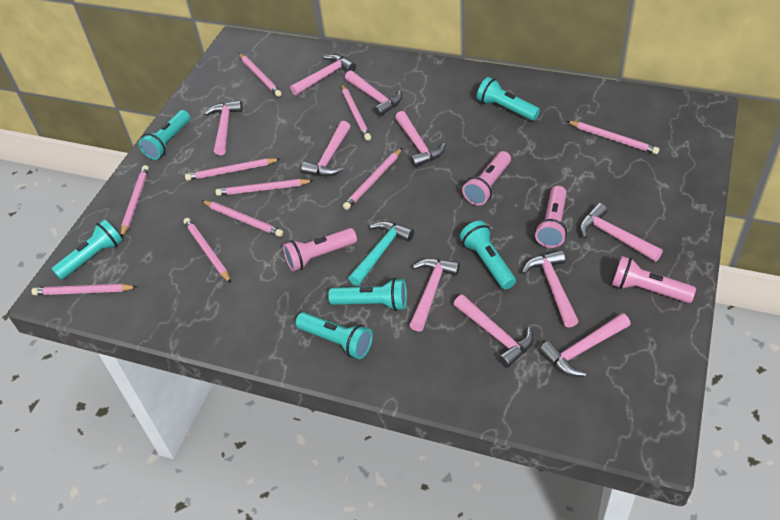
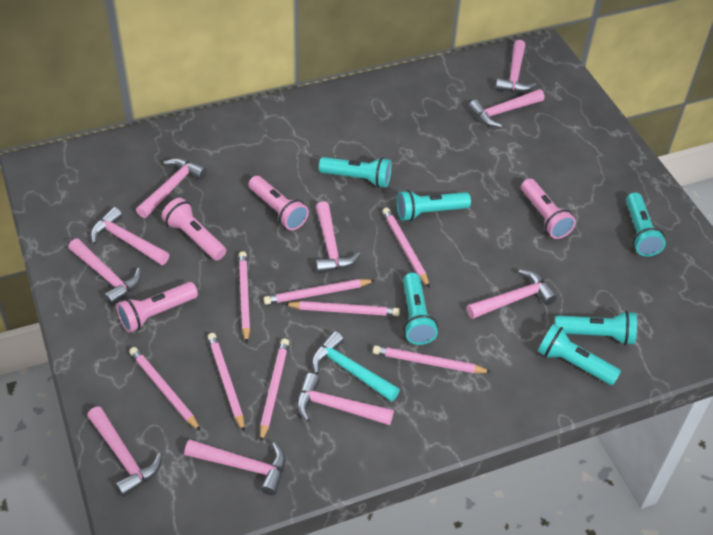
pink pencil: [31,284,137,295] [121,165,149,238] [184,218,231,283] [185,158,280,181] [201,200,283,237] [215,179,314,196] [239,53,282,97] [341,84,371,141] [343,148,402,210] [567,121,660,154] = 10 -> [129,347,201,431] [208,333,245,432] [239,251,250,344] [260,338,289,442] [263,279,375,305] [284,301,400,316] [373,345,491,373] [382,208,430,288] = 8

